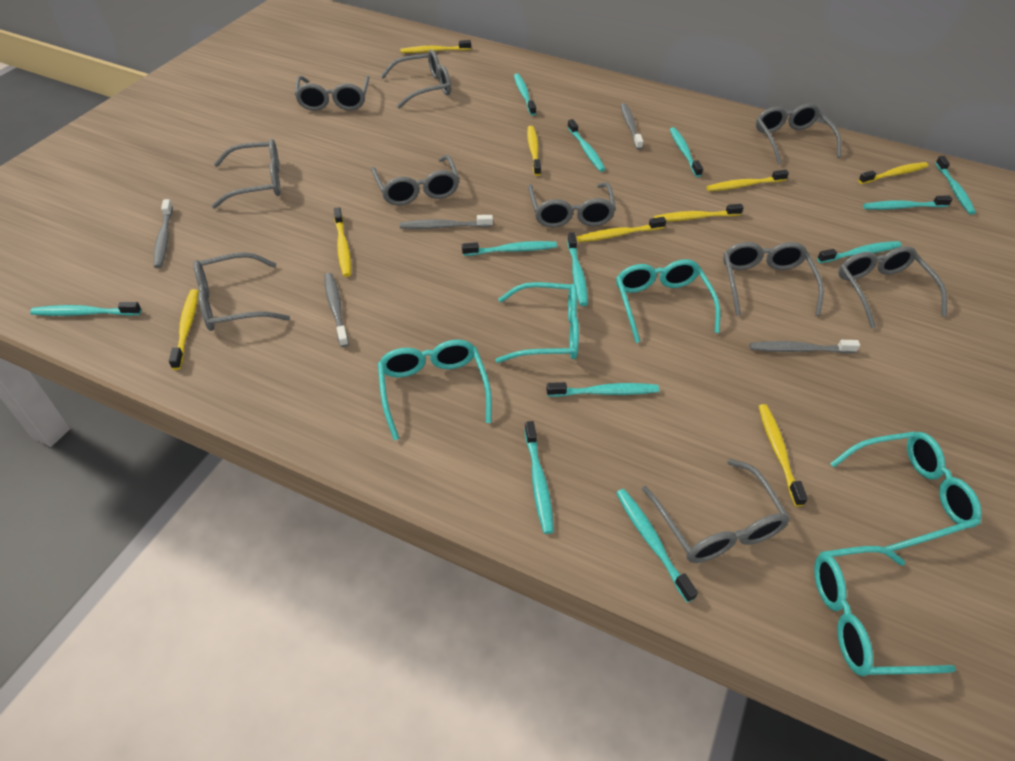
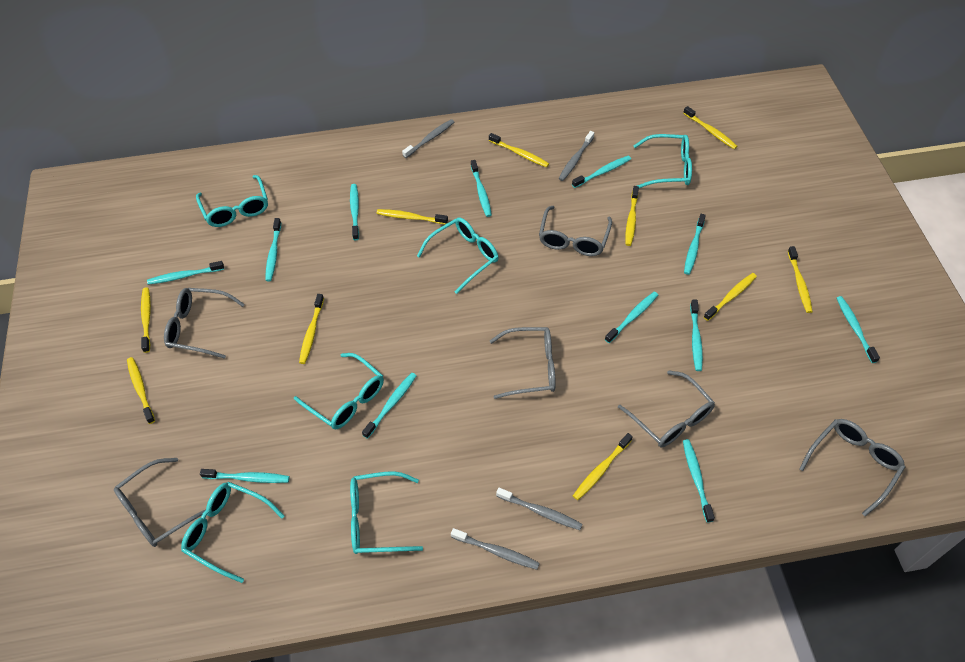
grey glasses: [193,252,290,331] [212,139,281,209] [294,76,370,111] [371,155,460,206] [380,50,451,108] [528,182,616,228] [642,459,790,563] [723,242,824,316] [756,103,841,165] [838,246,947,329] = 10 -> [114,458,206,547] [164,288,245,359] [490,327,556,399] [539,206,612,256] [618,370,715,447] [799,419,905,516] = 6
grey toothbrush: [154,199,173,268] [324,273,349,347] [400,215,493,229] [621,103,643,150] [749,340,860,353] = 5 -> [402,119,454,158] [451,528,540,570] [496,488,582,530] [559,131,594,181] = 4
turquoise glasses: [378,340,492,440] [496,282,579,363] [616,259,720,343] [814,546,956,676] [830,432,982,551] = 5 -> [181,482,285,583] [196,175,268,227] [294,353,384,429] [350,471,423,554] [417,218,498,294] [633,134,692,188] = 6
yellow toothbrush: [169,289,198,370] [334,207,351,277] [400,40,471,53] [527,126,541,176] [577,217,666,242] [654,204,744,222] [706,170,789,191] [758,404,808,507] [858,162,928,184] = 9 -> [127,357,155,424] [141,287,151,353] [299,294,324,364] [377,209,448,224] [489,133,549,167] [573,433,633,500] [625,186,639,246] [683,106,738,149] [704,273,757,321] [788,246,813,313] = 10

